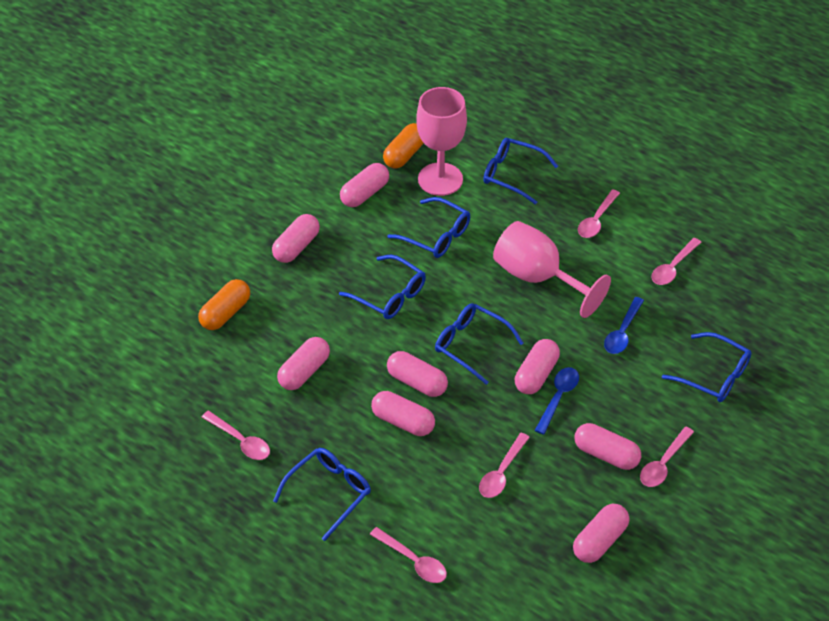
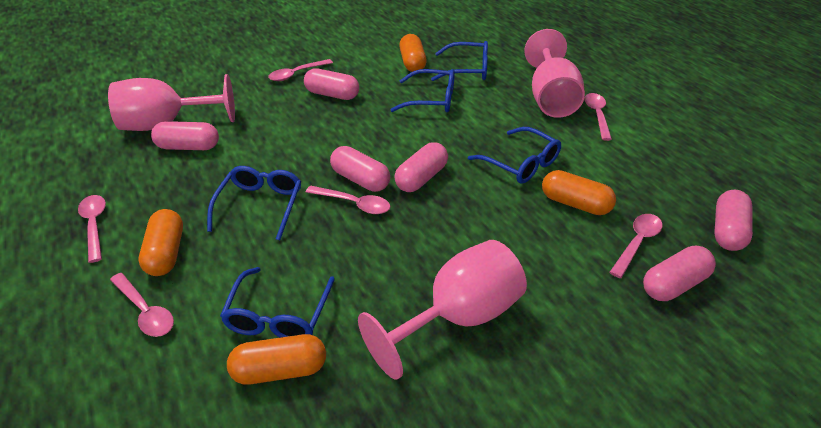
blue glasses: [273,448,371,541] [339,255,426,319] [387,197,470,258] [435,303,524,385] [483,138,558,205] [662,332,752,402] = 6 -> [207,166,301,240] [220,267,335,338] [390,69,455,112] [431,41,488,81] [468,127,561,184] = 5
blue spoon: [535,367,579,435] [604,297,644,354] = 2 -> none = 0
orange capsule: [198,279,250,330] [383,123,424,169] = 2 -> [139,209,183,276] [227,334,326,385] [399,34,427,72] [542,170,616,215] = 4
pink capsule: [272,214,320,263] [277,337,330,390] [340,163,389,207] [371,391,435,436] [387,351,448,397] [515,339,560,394] [573,504,629,563] [575,423,641,470] = 8 -> [151,121,219,150] [304,69,359,100] [330,146,390,192] [395,142,448,192] [643,246,716,301] [714,190,753,251] = 6
pink goblet: [416,87,467,196] [493,221,611,318] = 2 -> [108,74,235,131] [358,240,527,380] [524,29,585,118] = 3

